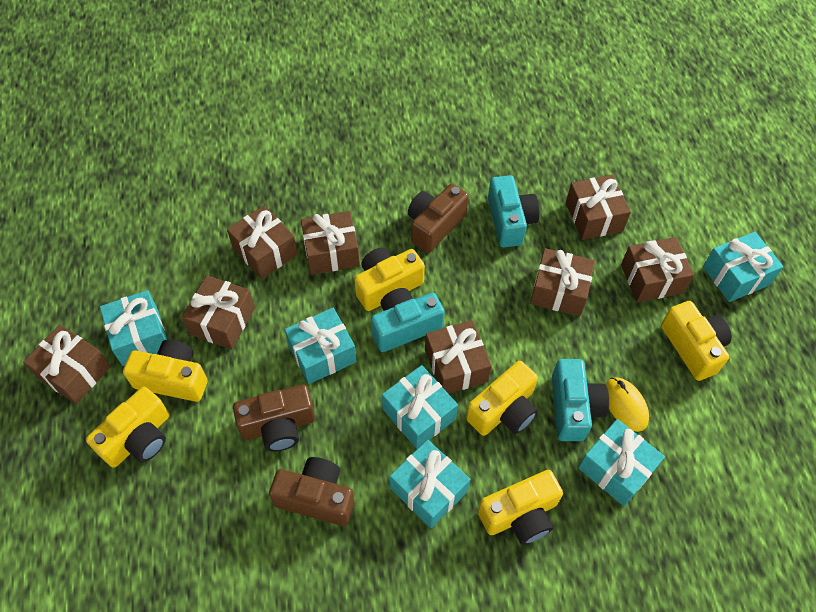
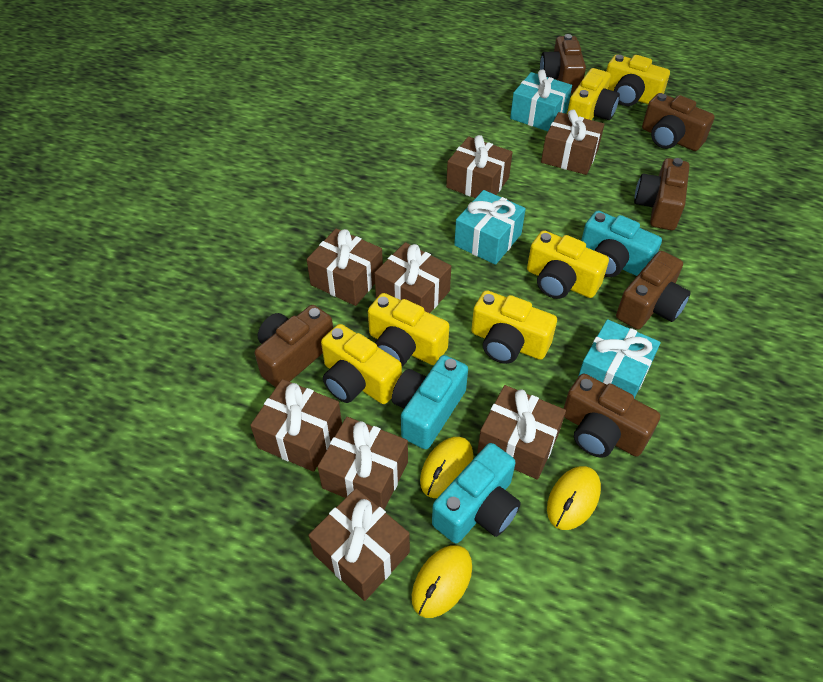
brown camera: [233,384,315,451] [269,457,354,526] [408,184,469,253] = 3 -> [255,305,333,387] [540,34,586,94] [563,374,660,458] [616,251,691,329] [634,158,689,230] [642,93,715,151] = 6
turquoise gift: [100,290,167,366] [285,308,357,384] [382,365,458,449] [390,440,470,529] [578,419,665,506] [703,232,783,302] = 6 -> [454,190,526,265] [510,69,572,131] [578,319,661,398] = 3
yellow mouse: [606,377,649,432] = 1 -> [412,545,472,618] [420,437,474,498] [547,466,601,530] = 3

